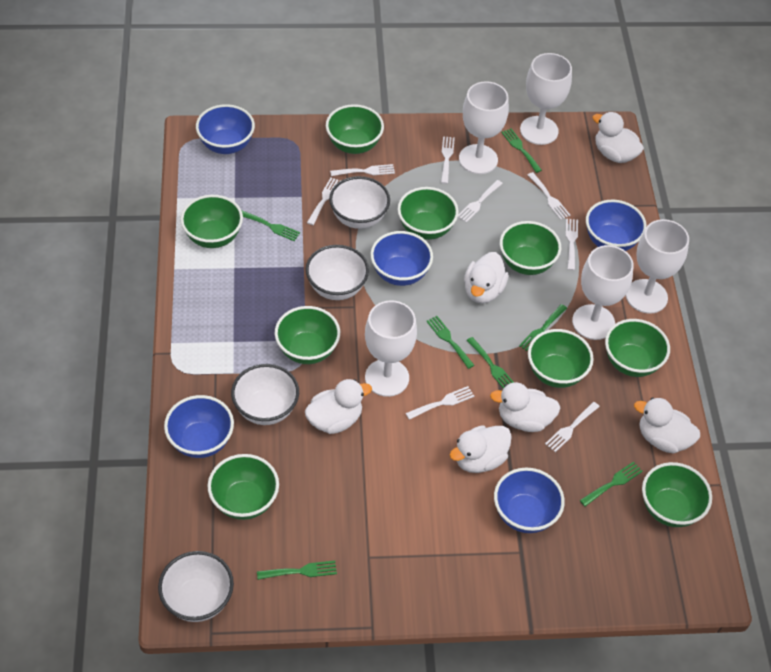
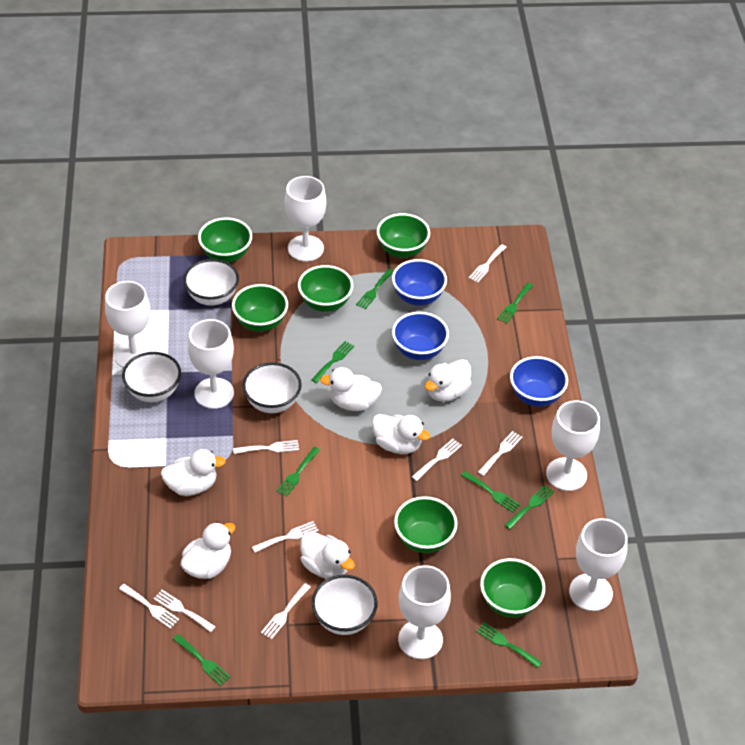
blue bowl: [164,395,234,458] [196,104,255,154] [370,231,433,286] [494,467,565,533] [586,200,647,251] = 5 -> [392,259,447,306] [392,312,449,360] [510,356,568,407] = 3
green bowl: [180,195,243,248] [208,454,279,520] [275,306,340,364] [326,104,384,154] [397,187,459,240] [500,221,561,275] [528,329,594,388] [605,319,670,377] [642,462,712,527] = 9 -> [198,218,252,262] [232,284,288,332] [298,265,353,312] [377,213,430,258] [394,496,457,553] [480,558,545,618] = 6
green fork: [241,210,300,241] [257,561,337,580] [426,316,474,369] [466,337,513,389] [501,128,542,173] [519,304,567,351] [580,462,643,507] = 7 -> [173,634,231,686] [276,447,320,497] [311,341,354,383] [356,269,394,309] [461,471,520,513] [476,622,542,668] [497,283,533,323] [505,485,554,529] = 8
white goblet: [365,300,417,397] [459,81,509,174] [520,53,572,145] [572,245,634,340] [626,219,689,314] = 5 -> [105,281,153,368] [188,319,234,409] [285,176,326,262] [398,565,451,659] [546,400,600,491] [569,518,628,611] = 6

